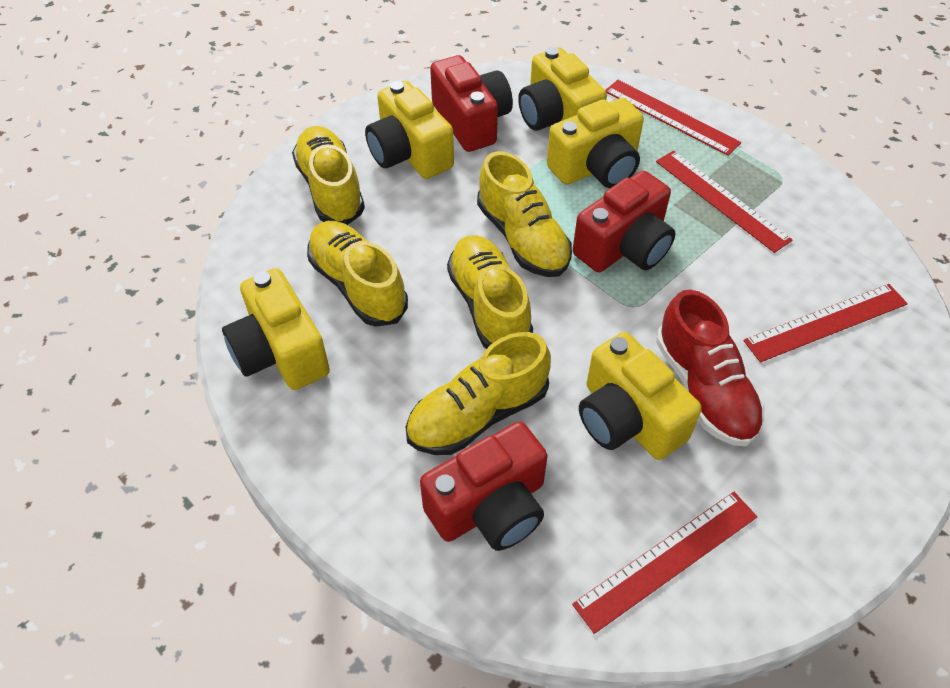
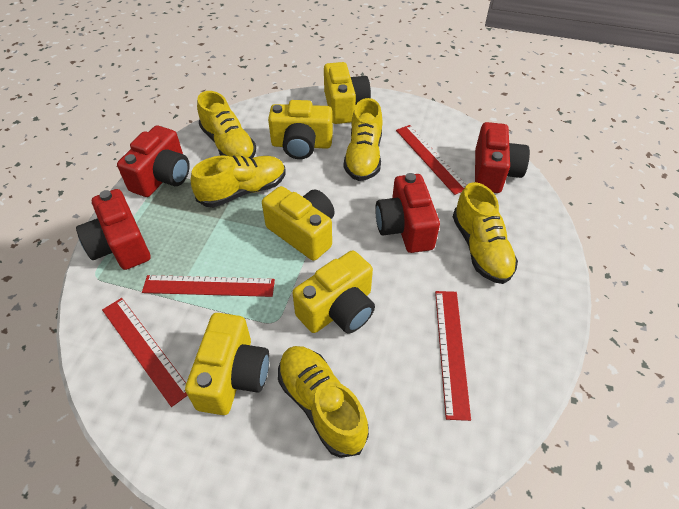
red camera: [420,421,548,551] [430,55,513,152] [573,171,675,272] = 3 -> [76,189,150,270] [117,126,190,197] [375,173,440,253] [475,122,530,193] = 4
red shoe: [656,290,764,446] = 1 -> none = 0

